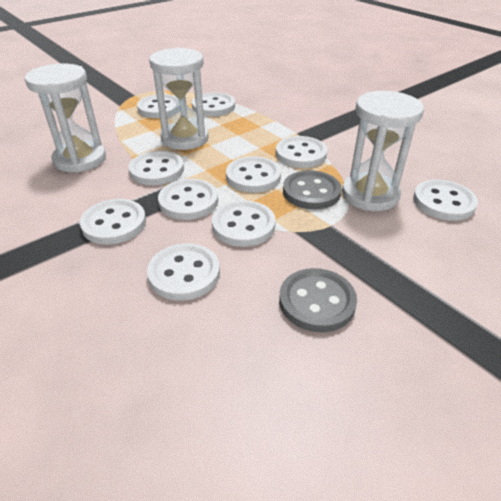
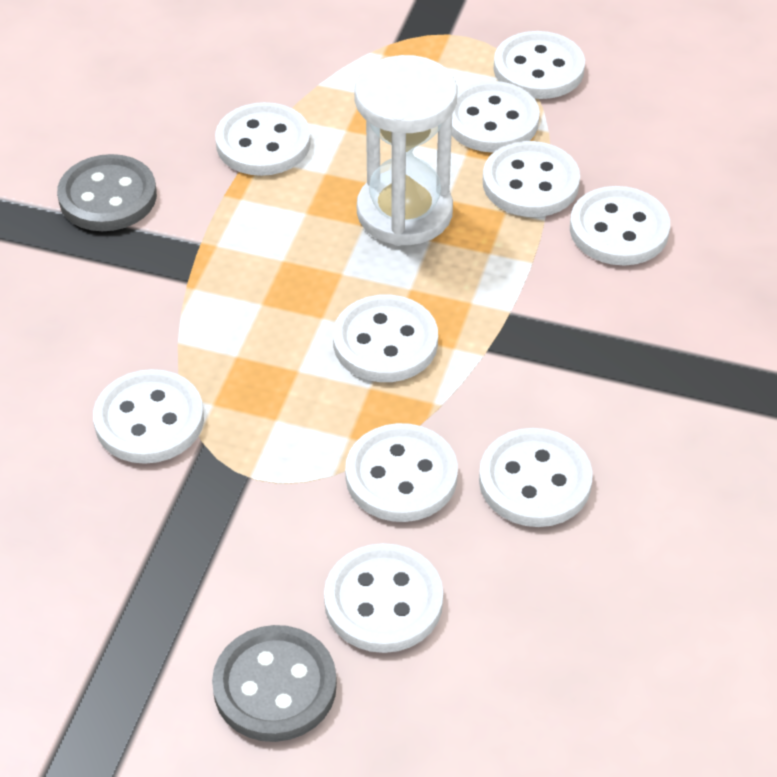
white hourglass: [25,63,106,173] [149,48,209,150] [342,91,424,211] = 3 -> [354,55,457,246] = 1

